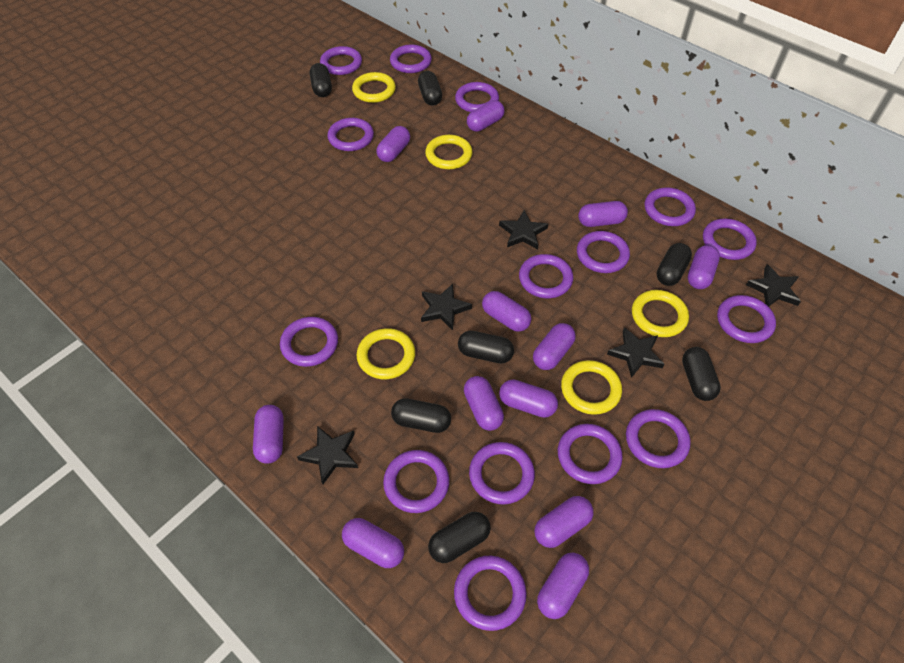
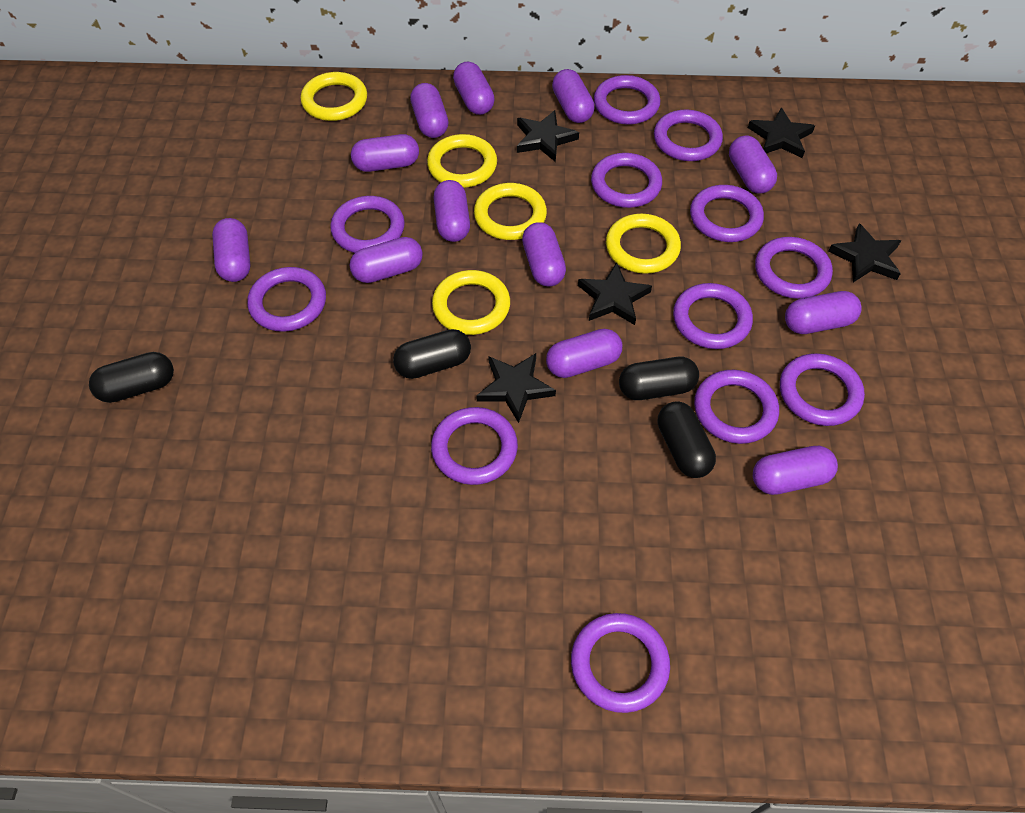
black capsule: [310,63,332,97] [391,398,451,433] [418,71,442,105] [428,512,491,563] [458,331,514,363] [657,243,692,286] [682,347,721,401] = 7 -> [89,352,174,403] [393,329,471,379] [619,357,699,400] [658,401,716,478] = 4
purple ring: [280,317,338,367] [320,46,362,75] [327,118,374,151] [383,450,449,513] [390,45,432,73] [454,556,527,631] [455,82,499,112] [469,442,535,505] [519,254,573,298] [558,424,623,484] [577,231,630,273] [626,409,691,468] [645,188,696,226] [703,219,757,260] [717,295,776,343] = 15 -> [247,267,326,332] [330,196,405,253] [431,407,518,485] [571,613,670,713] [591,153,662,208] [594,75,660,125] [654,109,723,161] [673,283,753,349] [690,185,764,242] [694,370,779,444] [755,237,833,299] [780,353,865,426] = 12

